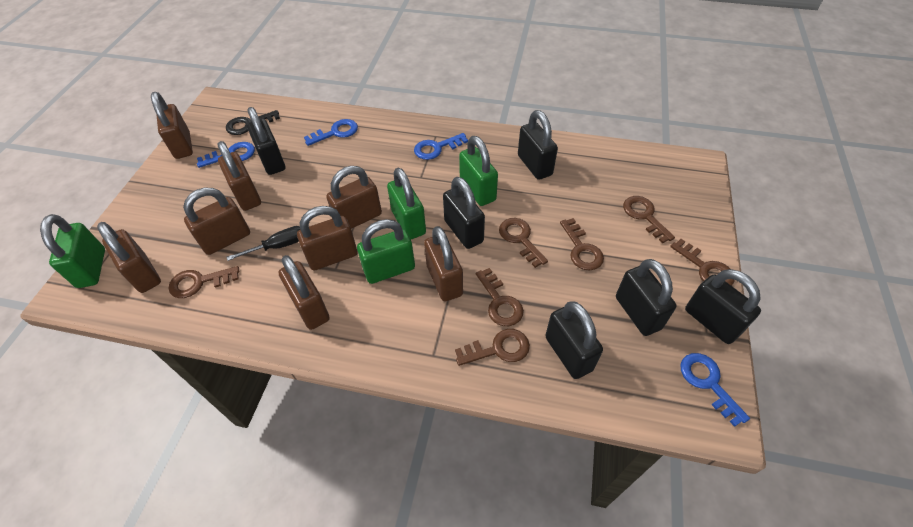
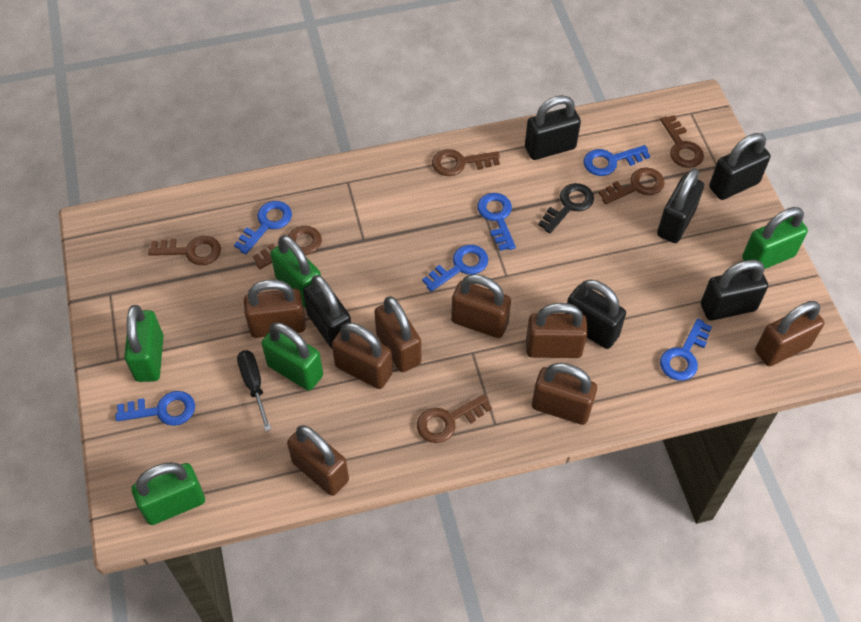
blue key: [197,142,255,168] [304,119,358,146] [414,133,468,160] [680,353,750,427] = 4 -> [115,391,195,426] [234,201,292,255] [422,245,488,292] [477,193,516,251] [583,145,650,176] [660,319,712,381] = 6
brown key: [168,266,240,298] [455,329,530,366] [476,268,524,326] [499,218,548,268] [560,218,604,270] [623,196,675,244] [670,239,734,286] = 7 -> [148,236,221,265] [253,226,322,269] [417,394,492,443] [432,149,500,176] [599,167,665,204] [660,115,704,168] = 6
green padlock: [40,214,105,288] [357,219,415,284] [387,168,426,239] [459,136,498,206] = 4 -> [124,305,164,382] [132,462,205,525] [261,322,323,391] [270,235,321,308] [742,207,808,269] = 5

